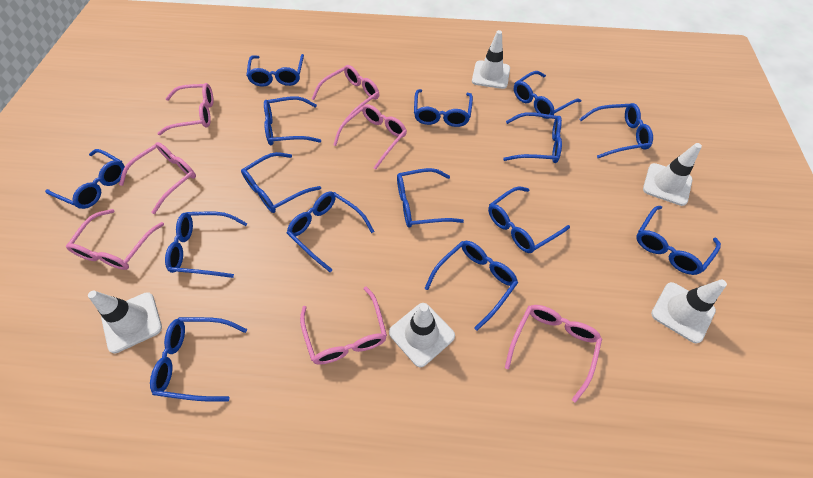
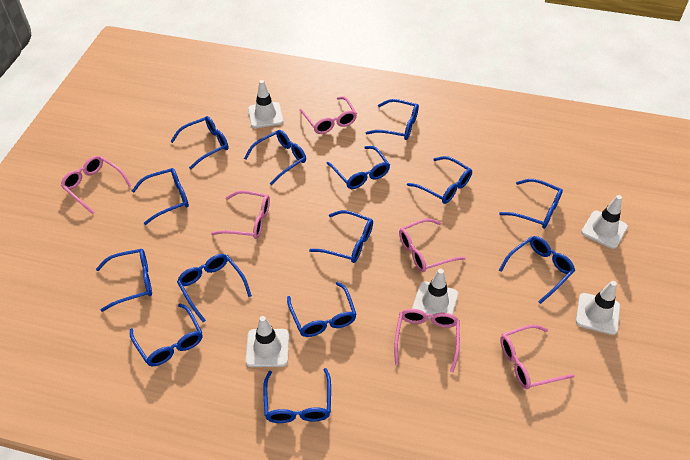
blue glasses: [45,149,125,209] [150,317,247,401] [165,212,248,278] [241,152,321,213] [246,54,304,87] [264,96,321,145] [287,191,374,272] [397,168,464,228] [414,89,473,127] [425,241,518,331] [488,186,570,253] [503,112,562,163] [514,71,581,119] [579,103,653,158] [636,206,721,275] = 15 -> [96,249,152,312] [130,304,203,366] [132,168,189,225] [170,116,229,169] [177,254,252,322] [244,130,306,185] [263,368,331,423] [287,282,357,337] [309,210,373,263] [326,146,390,189] [366,99,419,140] [407,156,472,204] [499,179,563,229] [499,236,575,304] = 14
pink glasses: [66,209,164,270] [119,142,196,214] [157,83,213,135] [300,287,387,365] [312,65,379,123] [333,104,407,170] [505,305,602,403] = 7 -> [61,156,132,214] [211,190,270,239] [299,96,357,134] [394,309,460,372] [399,219,466,272] [500,325,575,389] = 6

